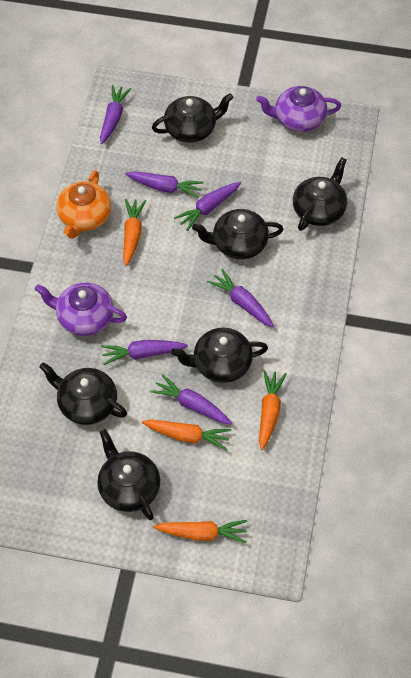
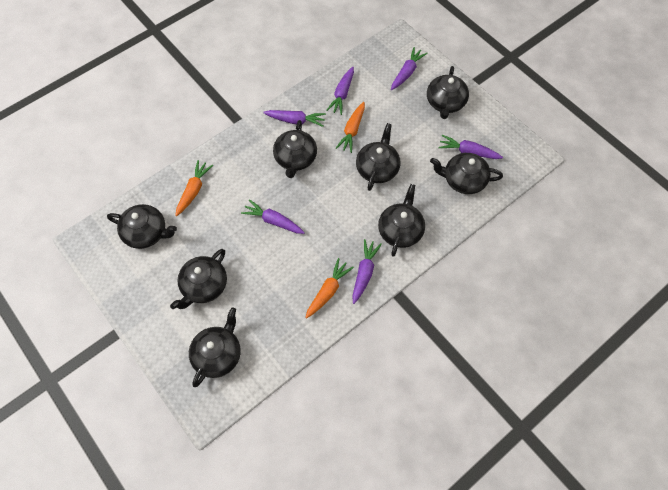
black teapot: [39,362,127,425] [97,429,160,520] [152,93,234,143] [171,328,268,383] [192,209,284,259] [293,157,347,231] = 6 -> [107,204,177,249] [170,249,227,309] [189,307,241,387] [273,120,317,178] [356,123,401,191] [378,184,425,257] [427,66,469,119] [430,153,503,194] = 8
orange carrot: [123,199,146,266] [142,420,231,450] [153,520,247,543] [259,370,287,450] = 4 -> [175,160,213,216] [305,258,354,319] [336,102,365,153] = 3
orange teapot: [57,170,111,239] = 1 -> none = 0
purple teapot: [35,282,127,336] [256,86,341,132] = 2 -> none = 0

